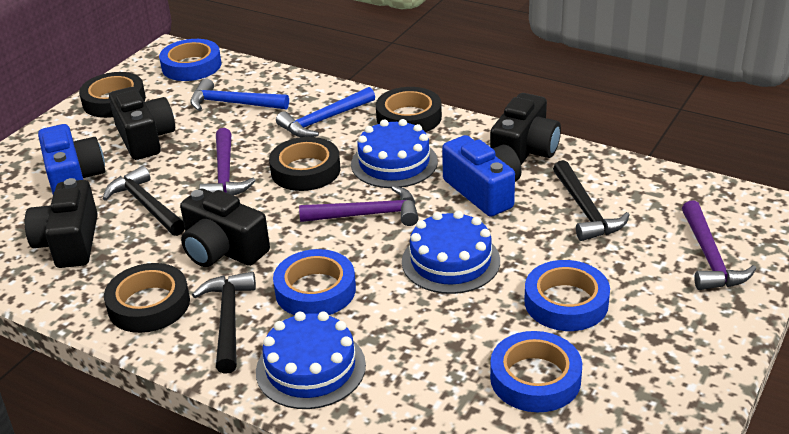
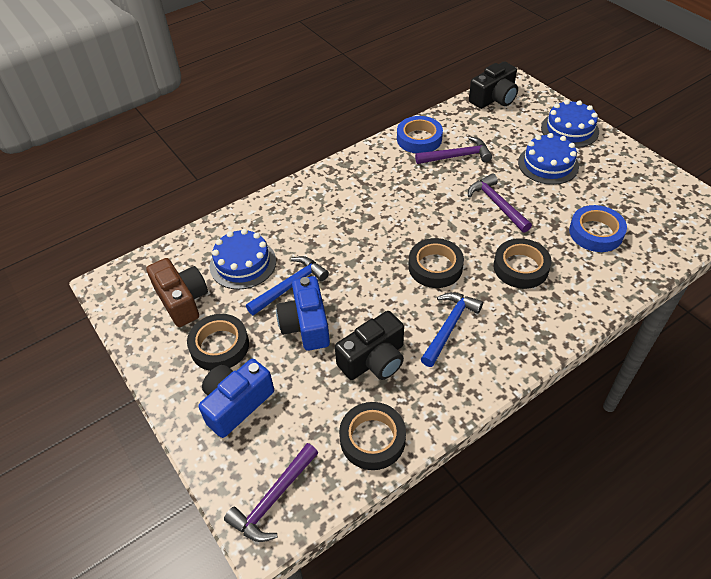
black camera: [25,178,98,268] [109,87,175,160] [180,189,270,267] [490,93,561,165] = 4 -> [335,311,404,380] [469,62,518,109] = 2
black hammer: [103,166,185,236] [192,272,256,374] [553,160,630,241] = 3 -> none = 0
blue tape: [159,39,221,81] [273,249,356,315] [490,331,582,412] [524,260,610,331] = 4 -> [397,116,443,153] [569,205,627,252] = 2
brown camera: none = 0 -> [146,258,208,327] = 1

